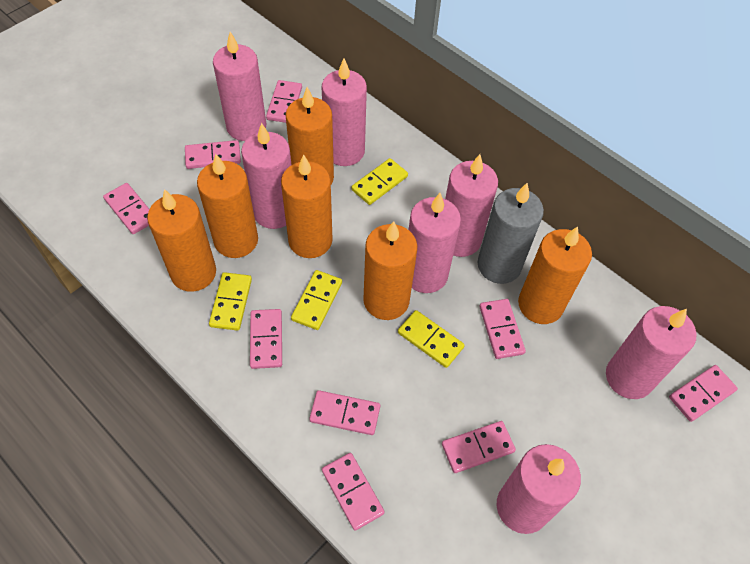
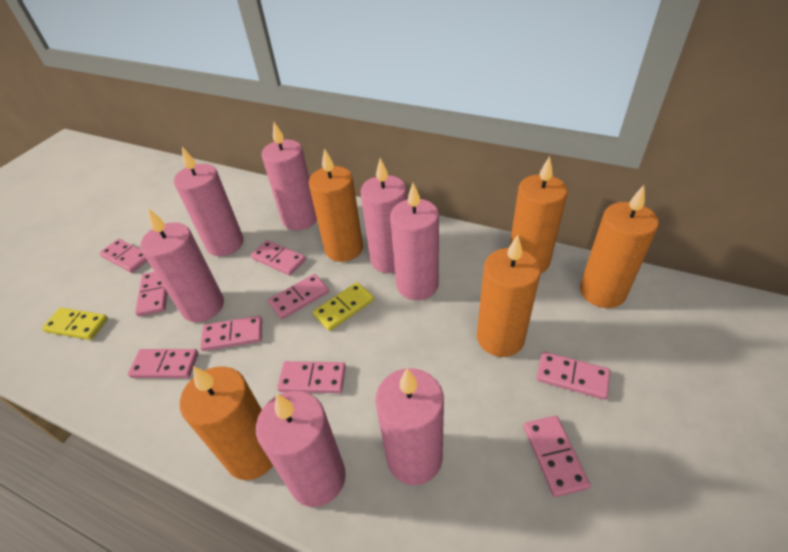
grey candle: [477,183,544,284] = 1 -> none = 0
orange candle: [147,189,216,292] [197,154,258,258] [281,154,333,258] [286,87,334,184] [363,221,417,320] [518,226,592,324] = 6 -> [180,366,273,480] [309,148,363,262] [477,235,541,357] [509,156,568,274] [580,185,659,308] = 5
yellow domino: [209,272,252,331] [291,270,342,330] [351,158,408,205] [398,310,465,368] = 4 -> [42,308,108,340] [313,282,374,331] = 2

